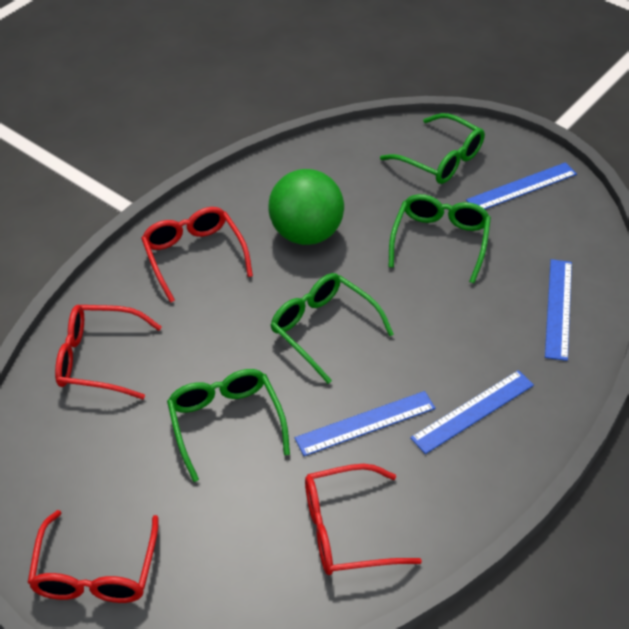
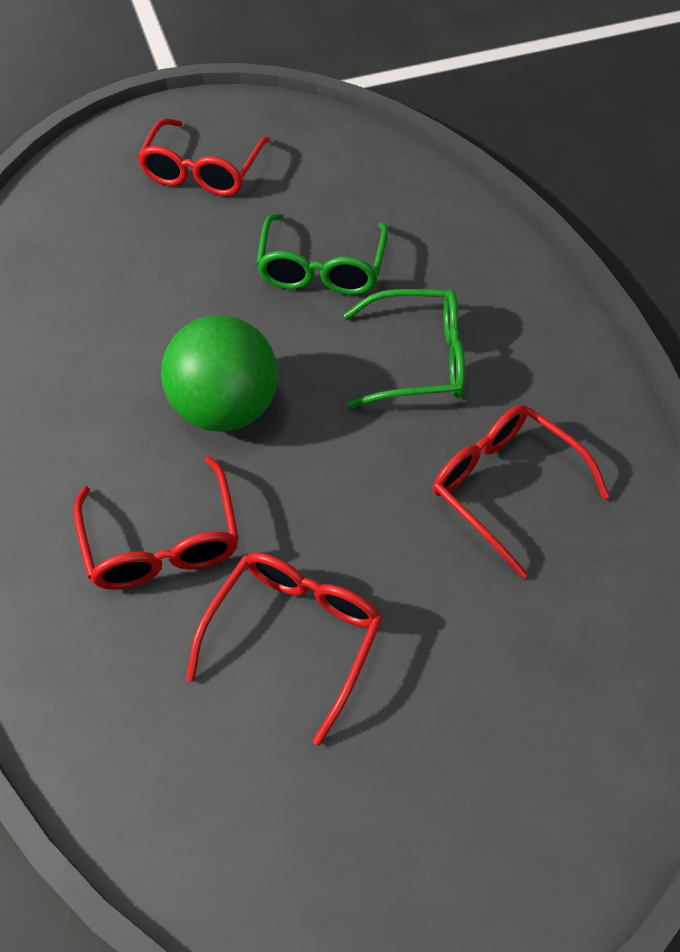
blue ruler: [295,391,435,456] [410,370,534,454] [466,162,577,209] [545,259,572,361] = 4 -> none = 0
green glasses: [167,369,290,482] [271,273,394,384] [380,113,485,184] [389,194,491,283] = 4 -> [256,213,388,295] [344,289,465,408] = 2

